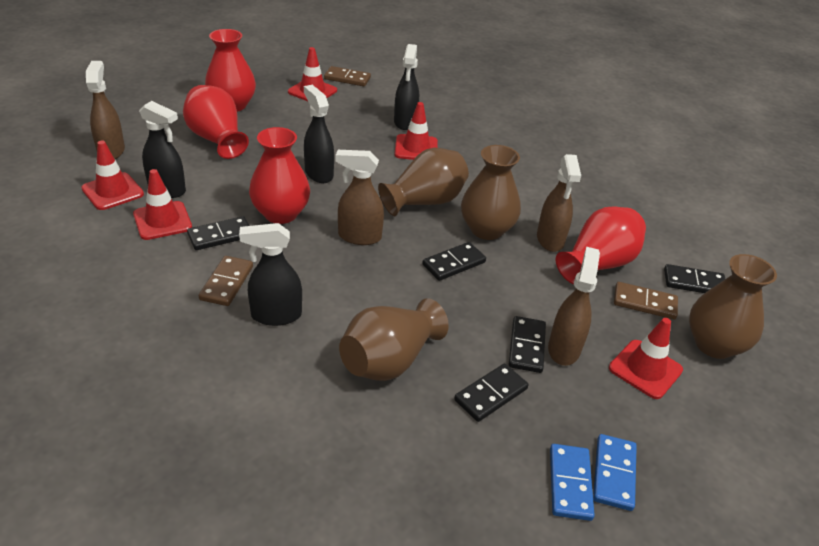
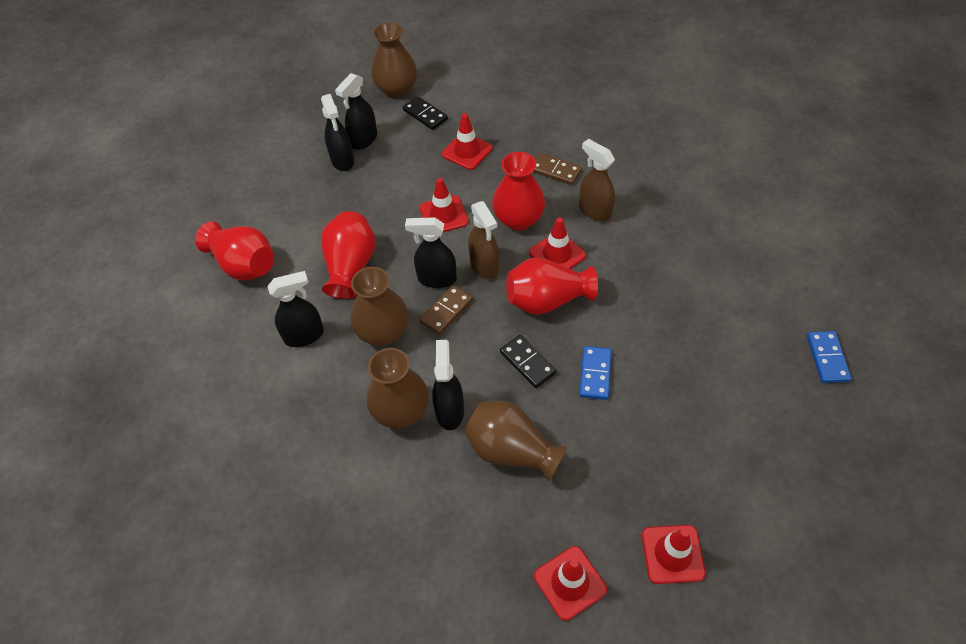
black domino: [187,216,249,250] [422,242,486,281] [454,364,528,422] [509,316,546,373] [664,264,725,293] = 5 -> [403,96,448,130] [500,335,556,388] = 2
black spray bottle: [139,101,186,198] [239,223,302,326] [304,85,334,183] [394,44,419,130] = 4 -> [267,271,324,347] [321,94,354,171] [335,73,377,150] [405,217,457,288] [432,340,464,430] = 5
brown domino: [199,256,253,306] [324,66,371,86] [614,282,678,319] = 3 -> [420,285,473,335] [533,153,582,185] = 2
brown spray bottle: [86,61,125,159] [336,150,384,245] [537,154,581,252] [548,247,600,366] = 4 -> [468,201,499,280] [579,139,615,222] = 2

